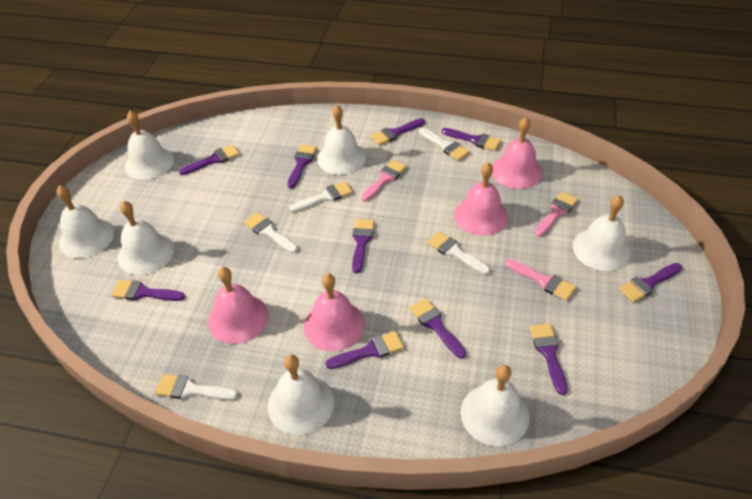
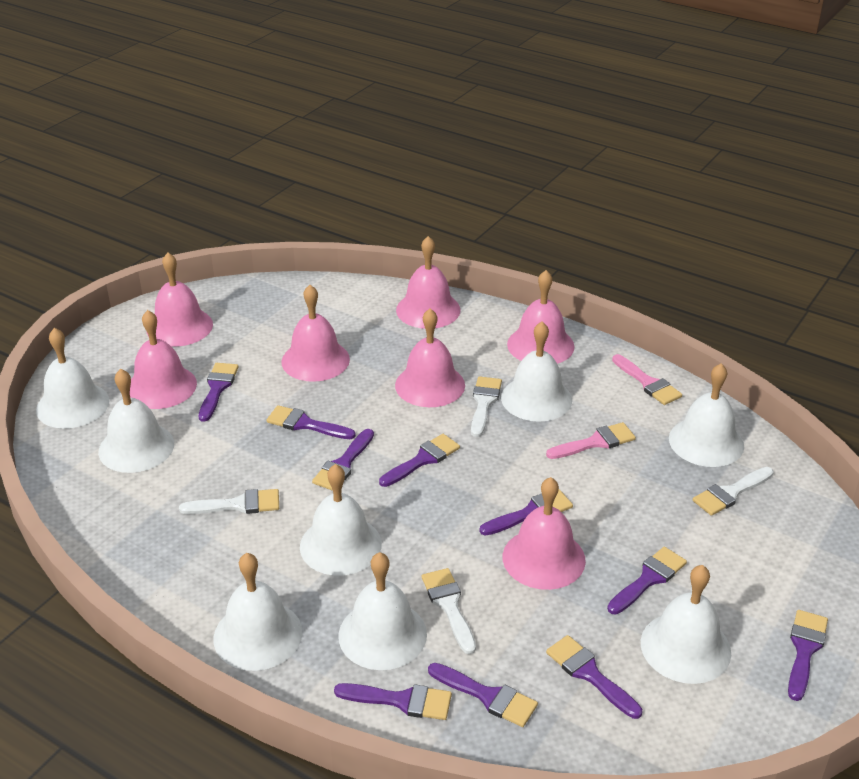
pink bell: [208,267,269,344] [304,274,365,351] [454,162,508,236] [492,117,542,189] = 4 -> [130,310,197,409] [147,253,213,346] [281,285,350,382] [395,309,465,407] [396,236,461,329] [503,477,586,590] [507,270,574,364] = 7
pink brush: [361,160,407,201] [505,259,576,301] [535,192,578,237] = 3 -> [546,422,636,459] [612,354,682,405] = 2
white bell: [57,185,114,258] [118,201,174,275] [125,111,174,180] [268,355,334,435] [317,105,366,175] [461,365,529,447] [573,195,631,271] = 7 -> [36,328,110,429] [98,369,174,473] [213,553,303,671] [300,464,382,576] [338,552,427,670] [501,321,572,422] [641,565,731,684] [669,363,744,467] = 8
white brush: [155,374,238,400] [244,212,298,253] [289,181,353,212] [419,128,470,161] [427,231,490,275] = 5 -> [179,489,279,514] [422,568,476,654] [471,376,502,437] [693,467,774,516] = 4

